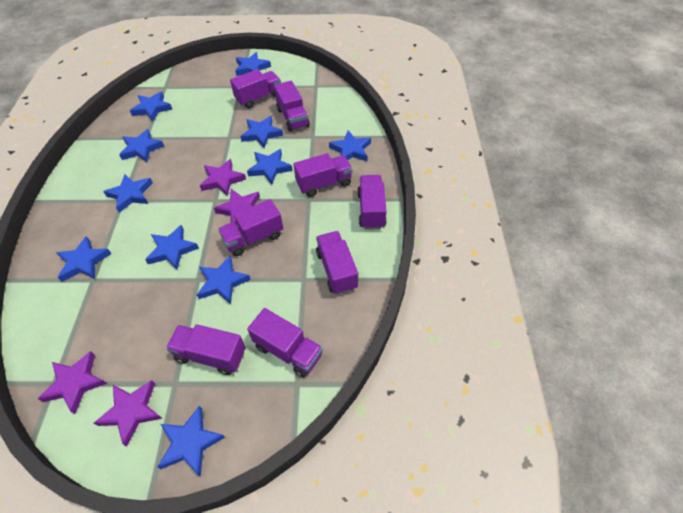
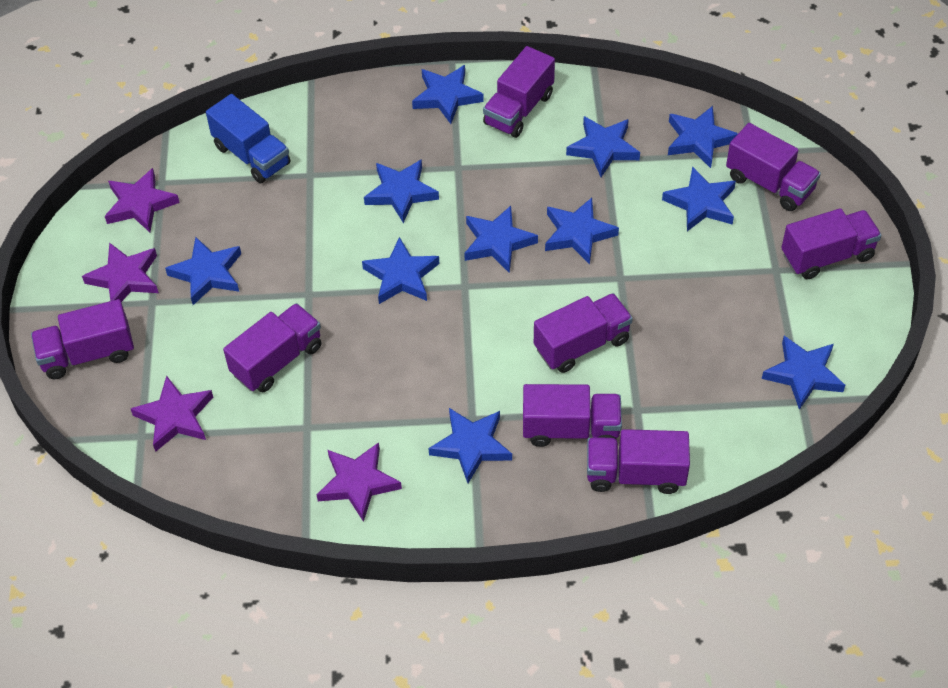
blue truck: none = 0 -> [206,94,291,183] = 1

